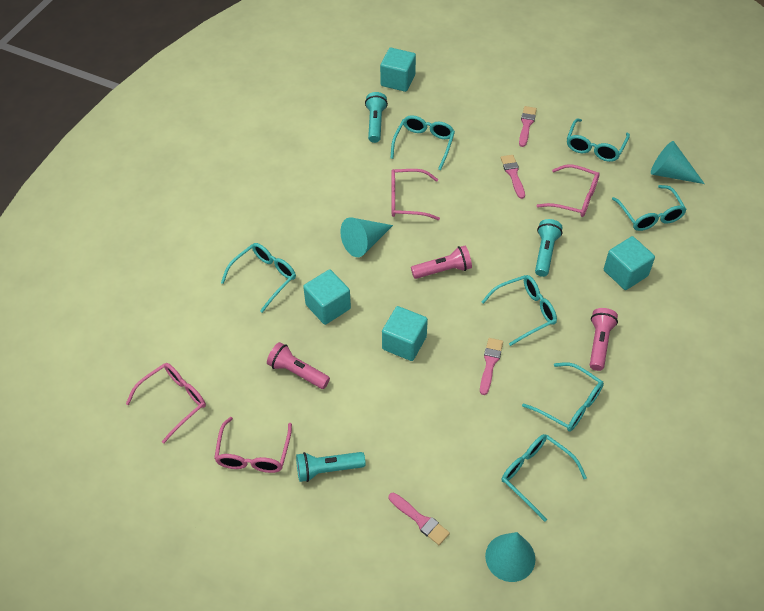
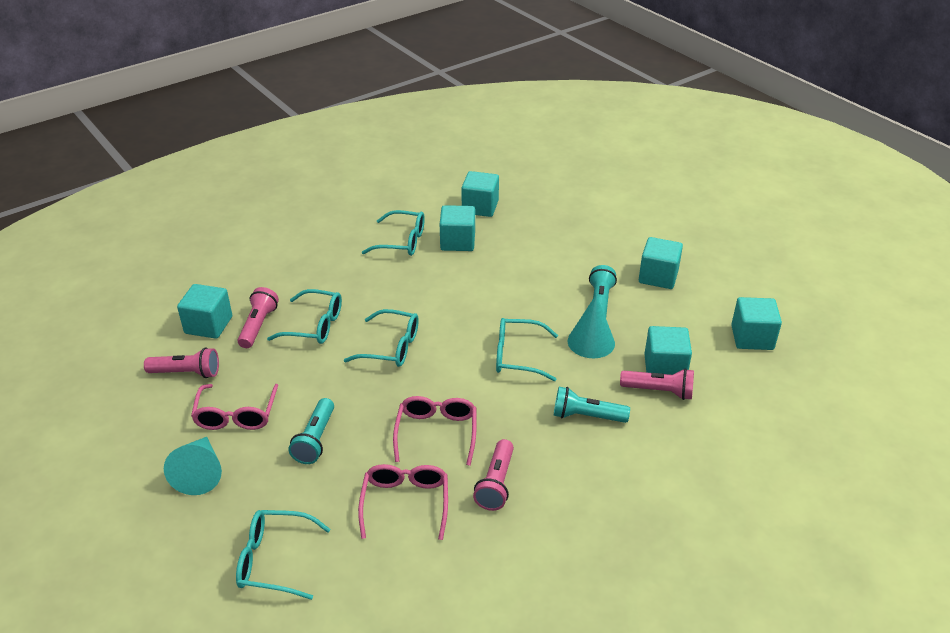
pink brush: [389,492,450,545] [480,338,503,395] [501,155,525,199] [519,106,537,147] = 4 -> none = 0
pink flashlight: [267,342,330,389] [411,246,472,279] [590,308,618,371] = 3 -> [144,348,219,378] [238,287,279,348] [473,439,514,511] [620,368,694,400] = 4
pink glasses: [126,363,206,443] [214,417,292,473] [391,169,440,220] [537,164,600,217] = 4 -> [191,384,278,430] [358,464,448,540] [393,396,477,466] = 3
turquoise cone: [340,217,393,257] [485,532,536,582] [651,141,705,184] = 3 -> [164,437,222,495] [568,294,615,358] = 2
turquoise cube: [303,269,351,325] [380,48,416,92] [382,306,428,361] [604,236,655,290] = 4 -> [177,284,232,339] [440,205,475,251] [461,171,499,217] [639,237,683,289] [645,326,692,375] [731,297,782,350] = 6
turquoise glasses: [221,243,296,313] [391,115,455,170] [482,275,557,346] [502,434,587,522] [522,362,604,432] [567,118,630,162] [612,185,687,231] = 7 -> [236,510,331,600] [267,289,342,344] [344,309,419,367] [362,210,425,256] [496,318,558,381] = 5

